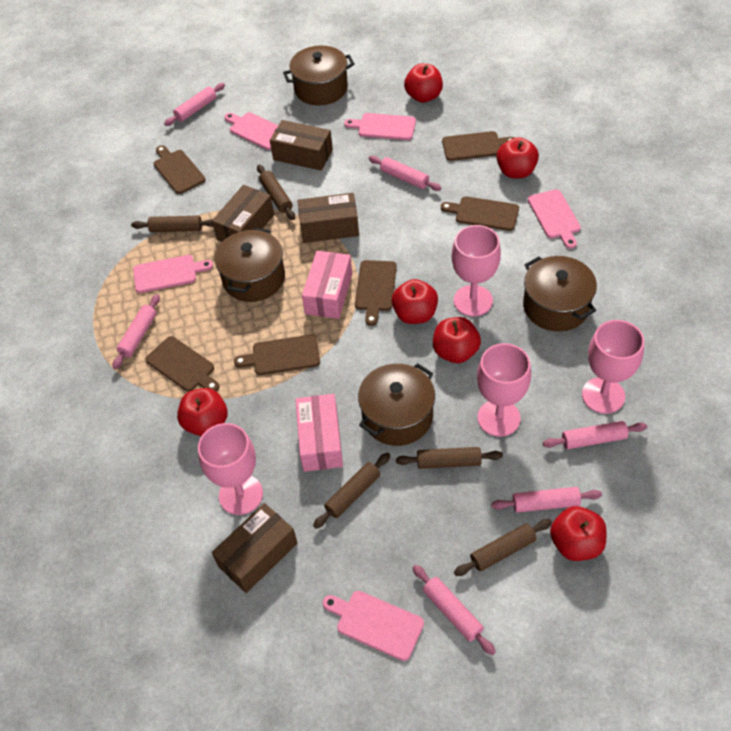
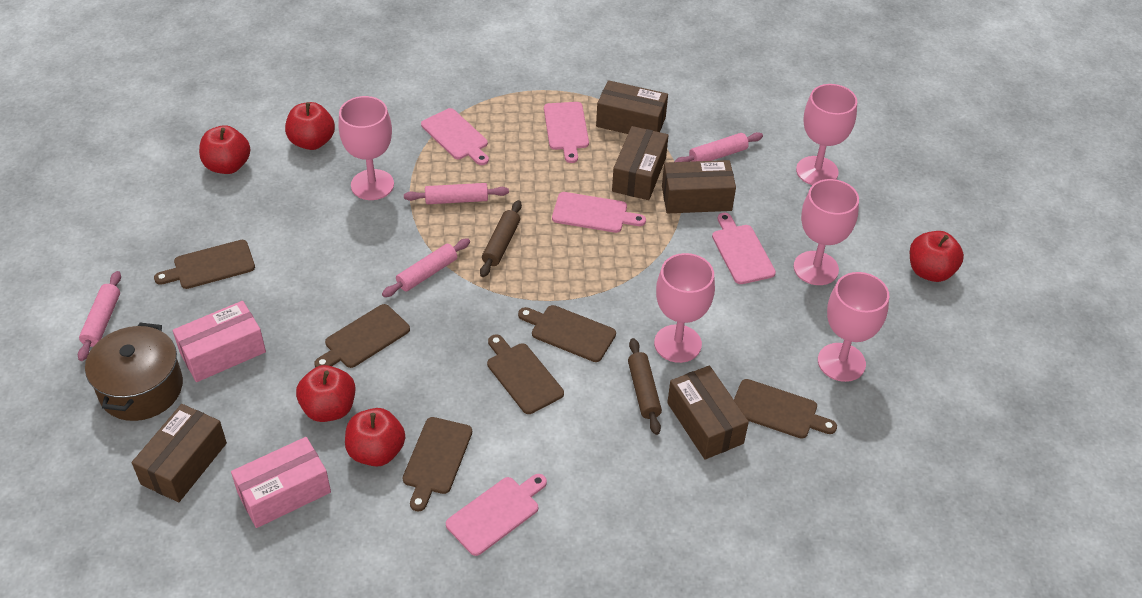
brown box: [212,185,274,242] [212,503,297,593] [270,120,333,170] [297,193,359,243] = 4 -> [132,404,227,502] [596,80,668,134] [612,126,669,200] [662,160,736,213] [667,366,749,460] = 5
brown pot: [215,228,285,302] [283,45,355,105] [358,363,435,446] [523,256,597,332] = 4 -> [85,323,183,421] = 1
brown rolling pin: [131,216,213,232] [257,165,295,220] [313,453,390,529] [396,447,503,469] [454,519,552,576] = 5 -> [480,200,522,277] [628,338,662,435] = 2
pink goblet: [198,423,263,515] [452,225,501,317] [477,343,531,437] [582,320,644,414] = 4 -> [338,96,394,200] [654,253,715,363] [794,179,859,285] [796,84,857,185] [818,272,889,382] = 5
pink rolling pin: [113,294,160,369] [164,83,225,126] [369,156,441,191] [412,565,496,655] [491,487,602,513] [543,421,647,449] = 6 -> [78,271,121,361] [382,238,470,297] [404,183,509,204] [674,132,763,162] = 4
red apple: [177,388,228,436] [392,279,438,324] [404,64,443,103] [433,317,481,363] [497,137,539,178] [550,506,606,561] = 6 -> [199,125,250,174] [285,102,335,150] [296,365,355,422] [345,408,405,467] [910,231,964,282] = 5

